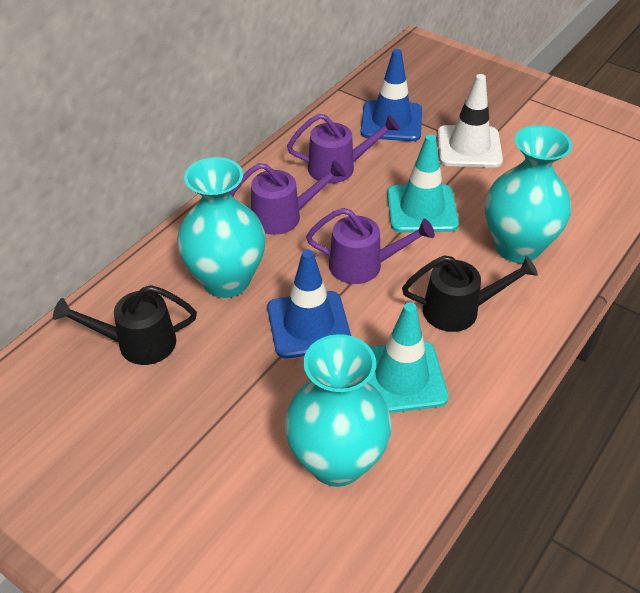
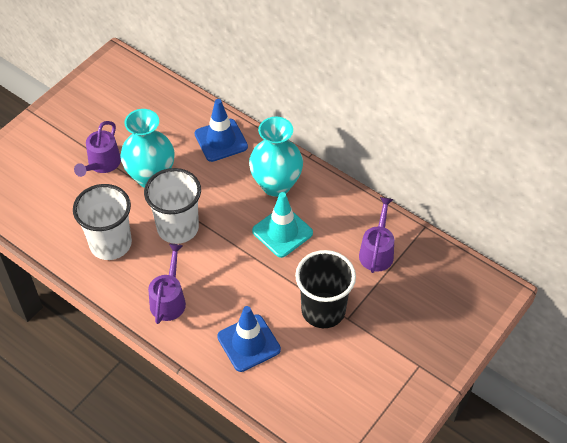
black cup: none = 0 -> [295,250,356,328] = 1
black watering can: [53,285,197,365] [402,255,538,332] = 2 -> none = 0
turquoise traffic cone: [368,303,449,413] [387,134,459,233] = 2 -> [252,192,313,258] = 1
turquoise vase: [177,157,266,298] [284,334,392,487] [485,125,572,263] = 3 -> [120,109,175,188] [249,117,303,197] = 2
white cup: none = 0 -> [73,184,132,260] [144,168,201,244] = 2
white traffic cone: [437,74,503,168] = 1 -> none = 0

